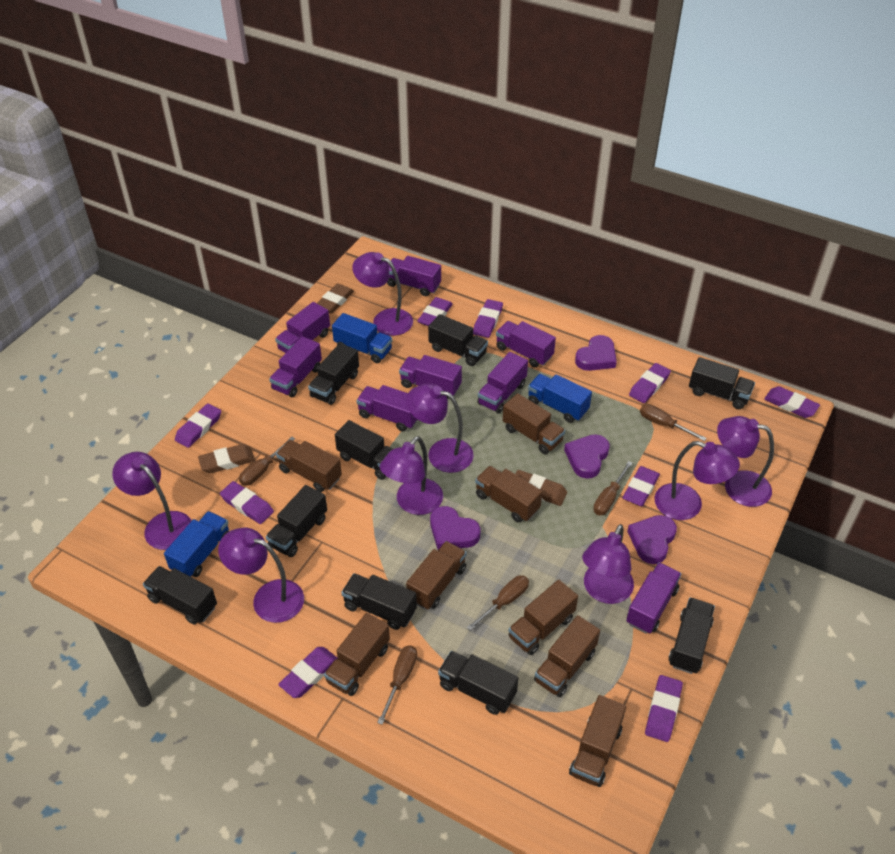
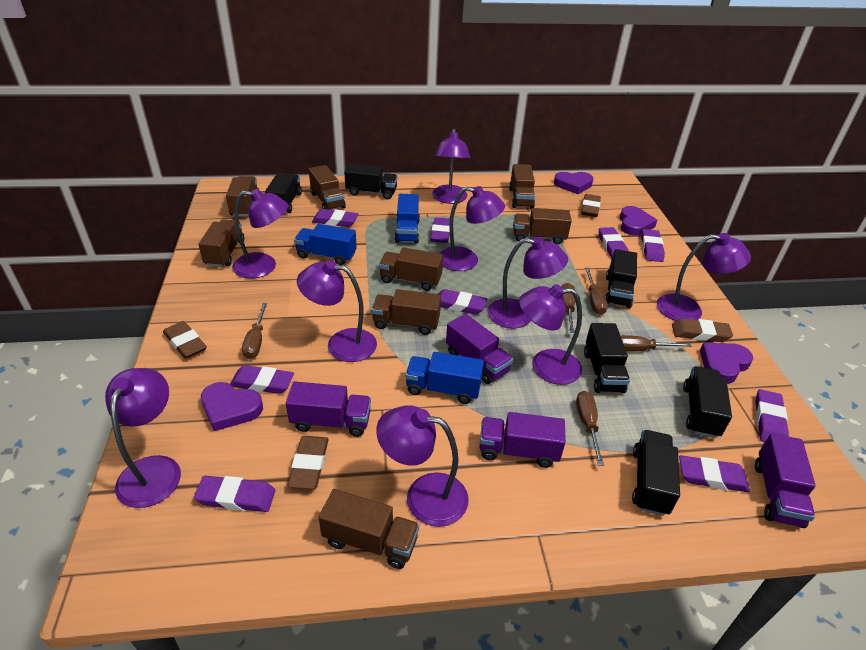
black truck: [143,566,217,625] [266,485,327,557] [308,343,359,405] [335,420,393,480] [341,573,417,630] [428,314,488,366] [438,651,518,715] [668,598,715,674] [689,357,755,409] = 9 -> [265,173,302,214] [344,163,398,199] [584,323,630,393] [605,249,637,309] [632,430,680,516] [683,366,732,438] = 6
brown eraser: [198,444,255,473] [317,283,354,314] [516,470,567,506] = 3 -> [163,321,207,359] [288,436,329,489] [581,194,601,217] [672,318,733,342] = 4
purple lamp: [112,452,192,550] [218,528,304,623] [352,252,413,336] [380,436,443,515] [406,383,474,473] [582,524,634,604] [654,441,740,520] [717,416,774,507] = 8 -> [105,368,181,508] [232,189,288,278] [297,260,377,362] [376,406,469,527] [432,128,470,204] [439,186,505,271] [488,237,568,328] [519,284,582,385] [657,233,751,321] = 9
purple truck: [269,336,322,397] [275,302,330,353] [356,385,418,431] [387,256,441,296] [399,355,462,399] [477,352,528,413] [496,321,556,367] [626,562,681,634] = 8 -> [286,381,371,437] [446,314,513,384] [480,412,566,468] [755,433,816,528] = 4

